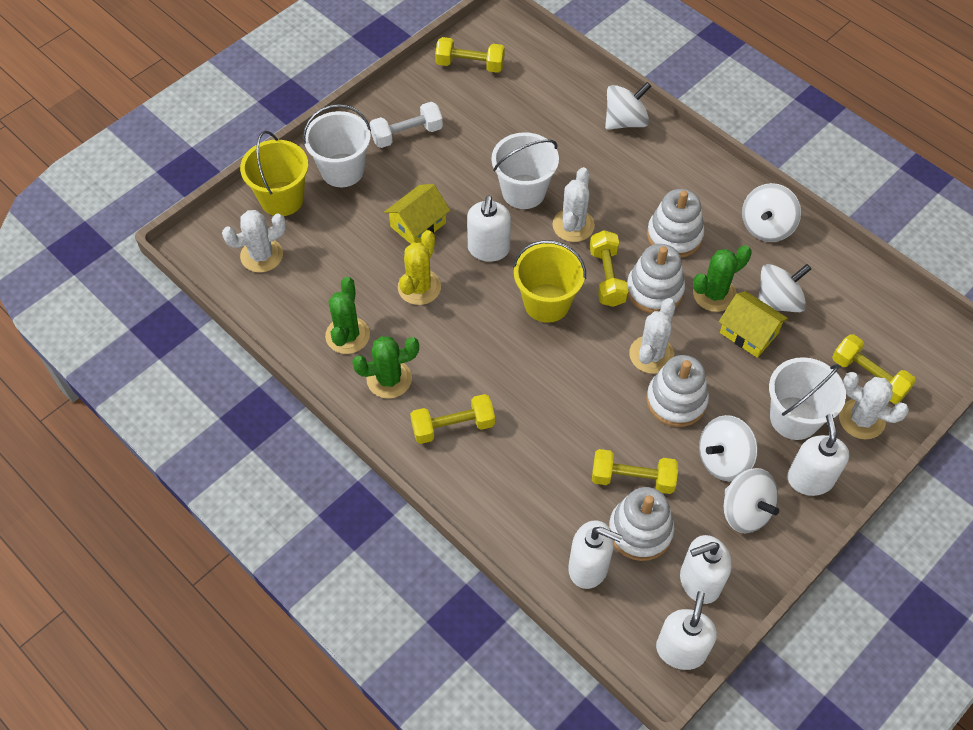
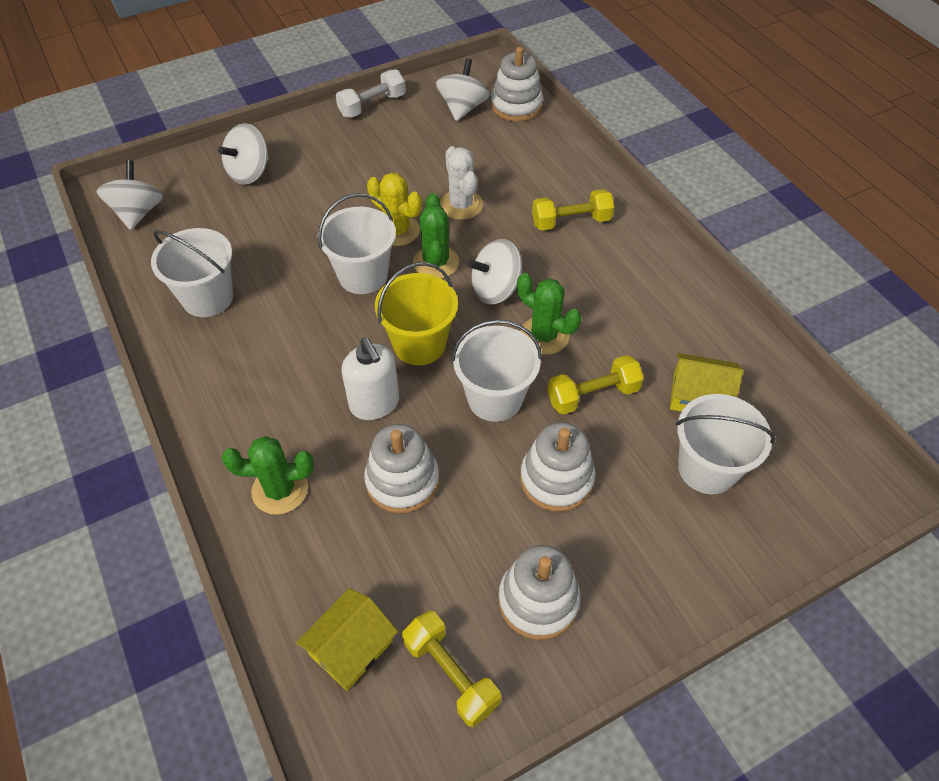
white bucket: [303,104,371,187] [492,132,559,209] [769,357,846,440] = 3 -> [151,228,233,317] [318,193,396,294] [451,320,542,422] [676,394,775,494] = 4
white cactus: [222,210,286,273] [552,167,595,242] [629,298,676,374] [839,372,909,439] = 4 -> [440,146,483,220] = 1
white soap dispenser: [467,195,511,262] [568,520,622,589] [656,591,717,670] [680,535,732,604] [787,414,849,496] = 5 -> [342,338,399,420] = 1
white spinning top: [605,82,652,130] [699,415,758,481] [724,468,779,533] [742,183,801,242] [758,264,811,312] = 5 -> [96,160,163,230] [218,123,269,185] [436,58,490,121] [468,239,522,304] = 4
yellow bucket: [240,131,308,216] [513,240,586,323] = 2 -> [375,262,458,365] = 1
yellow dumbbell: [410,394,495,444] [435,37,505,73] [590,230,629,307] [592,449,678,494] [832,334,916,404] = 5 -> [402,611,501,727] [532,189,614,230] [548,355,644,414] = 3

